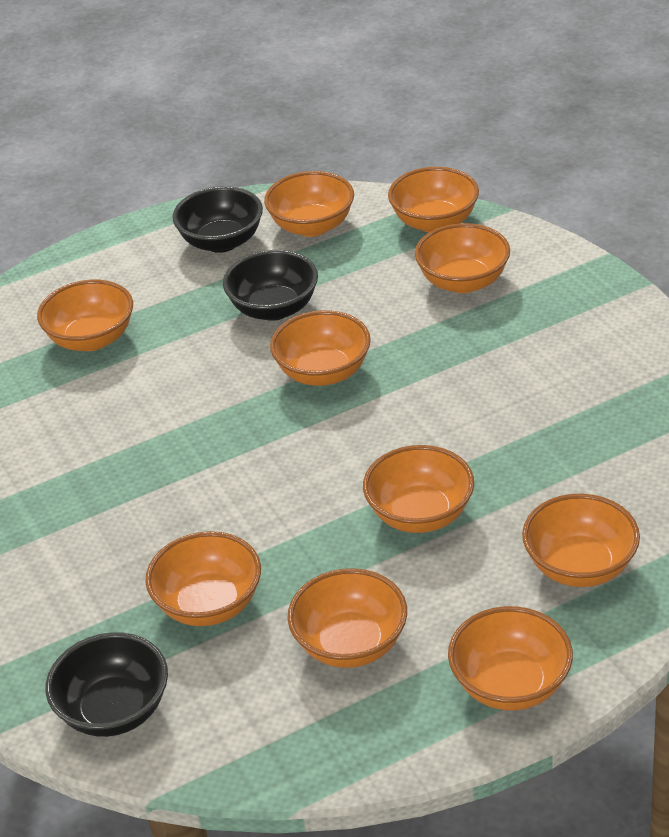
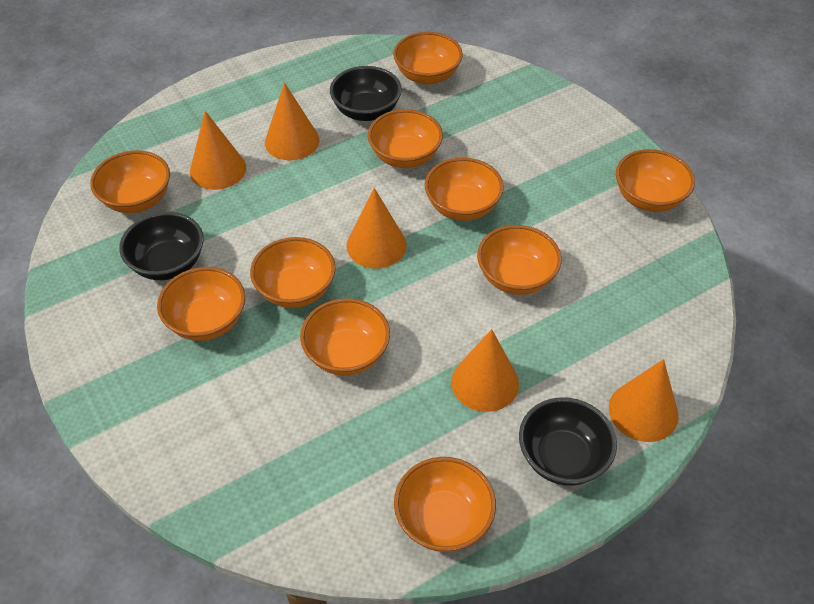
orange cone: none = 0 -> [190,111,246,190] [265,82,320,160] [346,188,407,268] [451,329,519,412] [609,359,678,442] = 5

